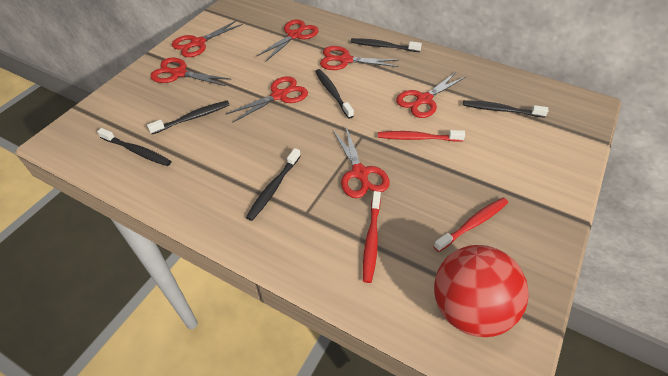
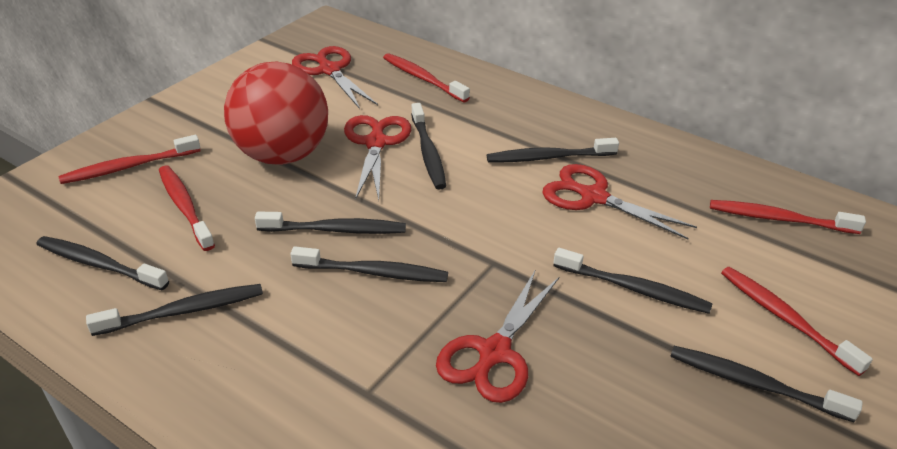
black toothbrush: [97,128,171,166] [147,101,230,134] [246,148,301,221] [315,69,354,119] [351,38,422,52] [463,100,548,118] = 6 -> [36,236,169,290] [86,284,263,336] [255,212,406,234] [290,246,448,282] [411,103,446,189] [487,138,619,162] [553,248,713,314] [670,346,863,422] = 8
red scissors: [150,58,232,86] [172,20,243,57] [225,76,308,123] [257,19,319,61] [320,46,399,70] [333,127,390,198] [396,72,466,118] = 7 -> [292,46,378,109] [344,115,411,200] [436,269,559,403] [542,164,697,239] = 4
red toothbrush: [363,191,381,283] [378,130,465,142] [434,197,508,252] = 3 -> [58,135,201,184] [159,165,215,251] [383,53,470,102] [710,200,866,234] [721,267,873,376] = 5

